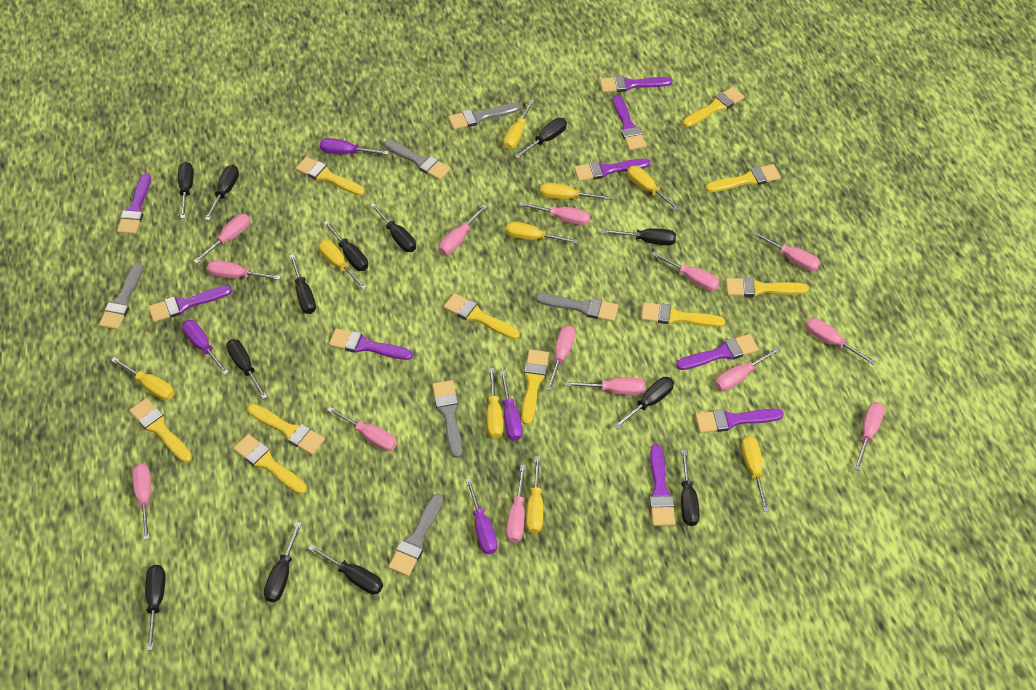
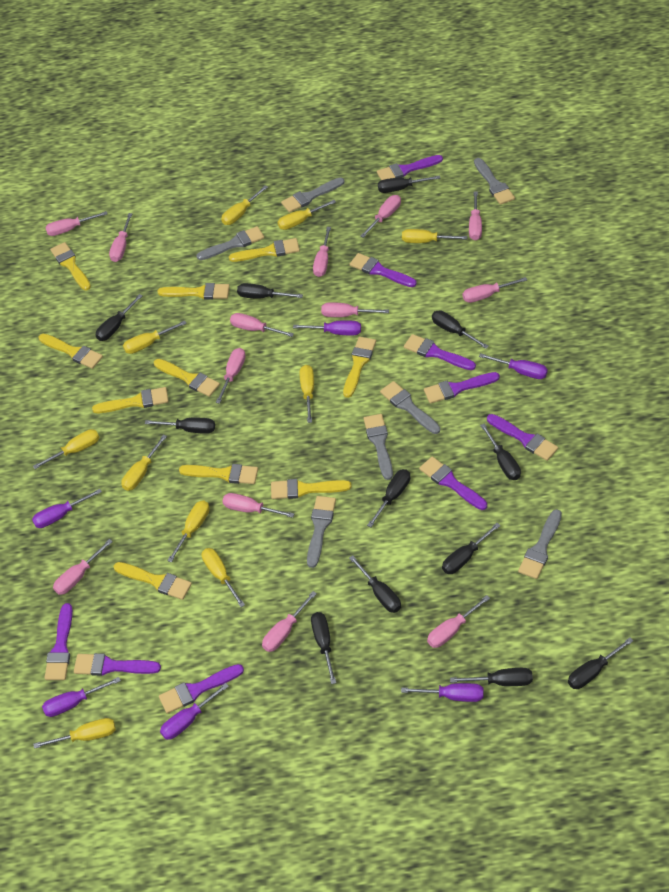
black screwdriver: [145,565,165,651] [178,162,194,219] [205,165,239,220] [226,339,268,399] [264,522,302,602] [289,254,316,314] [308,544,383,594] [324,221,368,271] [370,203,416,252] [515,118,567,158] [603,228,676,245] [614,377,674,429] [681,449,700,526] = 13 -> [96,294,142,341] [145,418,215,434] [237,283,303,299] [311,612,336,684] [349,555,401,613] [367,469,410,527] [378,175,441,193] [432,310,489,349] [442,523,501,574] [450,668,533,686] [480,424,521,480] [568,637,633,689] = 12
grey brush: [99,262,144,330] [384,140,451,180] [388,494,443,576] [432,380,462,458] [448,103,521,130] [536,293,618,322] = 6 -> [196,226,264,260] [281,177,345,213] [307,496,336,568] [364,414,393,480] [380,381,440,434] [474,158,515,205] [518,509,562,579] = 7
pink screwdriver: [132,464,151,540] [193,214,250,264] [207,260,281,280] [327,407,397,451] [439,205,488,255] [506,465,526,542] [519,202,590,226] [546,325,575,391] [565,378,645,395] [652,252,720,291] [715,347,780,391] [752,231,820,271] [806,318,876,365] [854,402,885,471] = 14 -> [45,211,108,236] [53,539,113,595] [109,213,132,262] [216,348,246,404] [222,493,294,518] [230,313,294,337] [262,591,317,652] [313,227,331,277] [321,302,389,317] [360,195,401,238] [427,595,490,648] [463,277,527,303] [469,191,482,240] = 13
purple screwdriver: [182,320,229,375] [320,138,389,155] [466,478,497,554] [500,371,522,441] = 4 -> [32,489,102,528] [42,677,121,717] [160,683,229,740] [293,320,361,336] [401,683,484,702] [479,353,548,379] = 6
yellow screwdriver: [111,357,174,400] [318,240,367,290] [487,368,504,438] [504,100,534,149] [506,221,578,244] [526,456,543,533] [540,182,611,200] [627,166,681,211] [741,436,769,512] = 9 -> [33,429,99,469] [33,718,116,749] [121,434,167,491] [123,321,187,354] [167,501,209,563] [202,548,245,607] [221,185,268,225] [278,200,336,230] [300,365,314,423] [402,229,467,243] = 10

